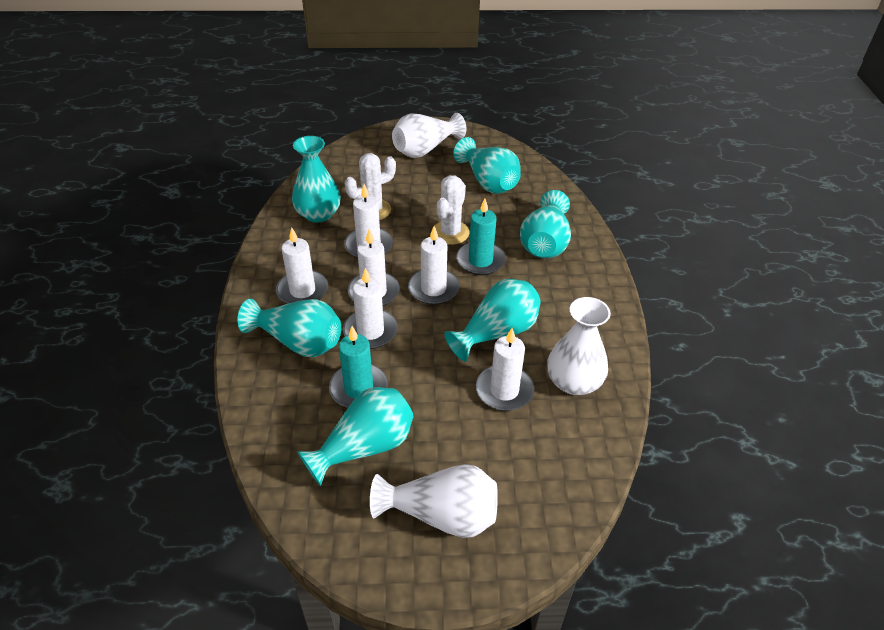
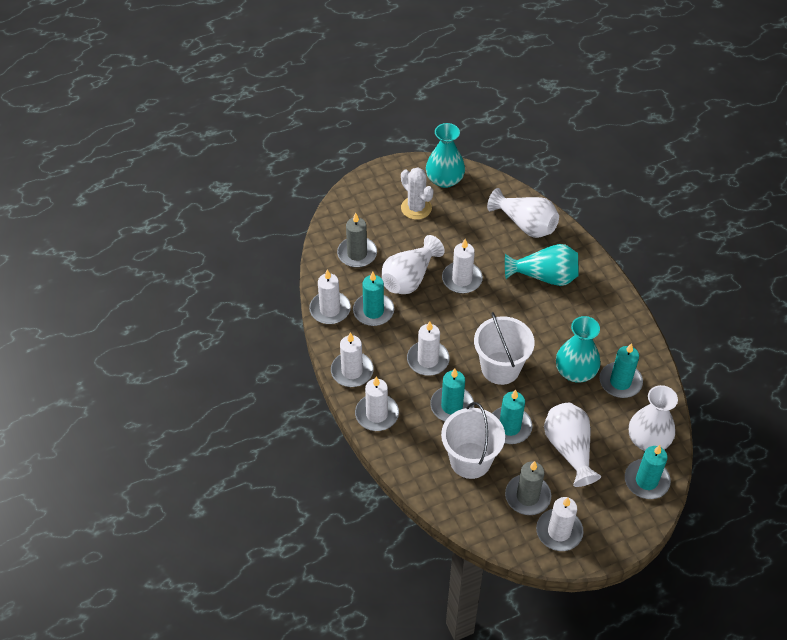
grey candle: none = 0 -> [337,213,377,268] [505,461,551,515] = 2
turquoise candle: [329,326,388,408] [456,199,506,275] = 2 -> [353,271,394,326] [430,369,474,421] [492,390,533,444] [600,343,643,398] [625,445,671,499] = 5
turquoise vase: [237,299,341,357] [292,136,341,223] [297,387,413,486] [444,279,541,361] [454,137,521,194] [520,190,571,258] = 6 -> [426,123,465,188] [505,244,578,286] [556,316,601,382] = 3
white bucket: none = 0 -> [441,402,505,479] [474,312,535,385] = 2
white cactus: [345,153,396,220] [435,175,470,245] = 2 -> [401,168,434,220] = 1
white vase: [370,464,498,538] [392,113,466,158] [547,297,611,395] = 3 -> [382,235,445,294] [487,188,559,238] [544,403,601,487] [629,385,678,451] = 4

